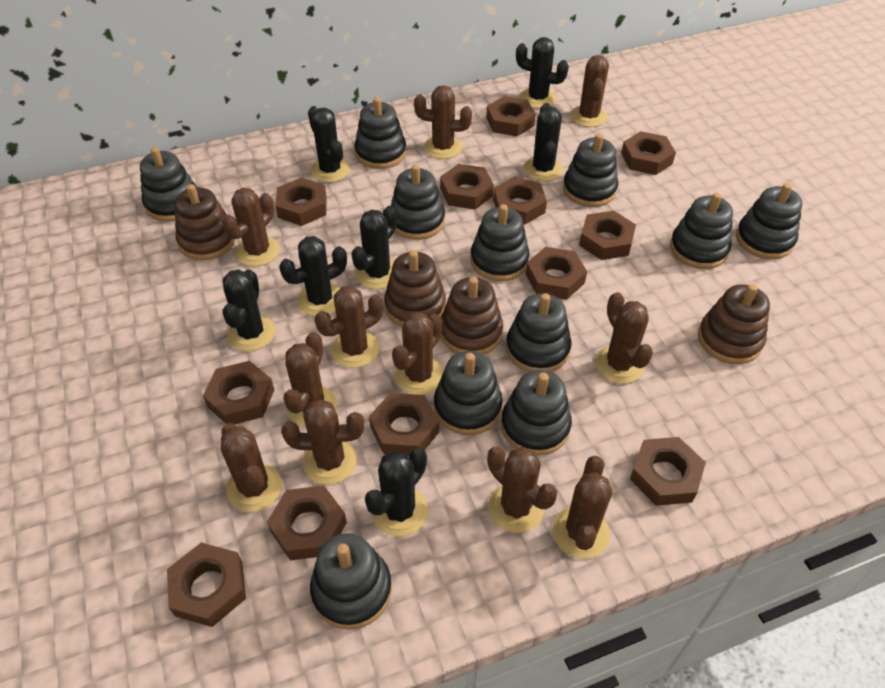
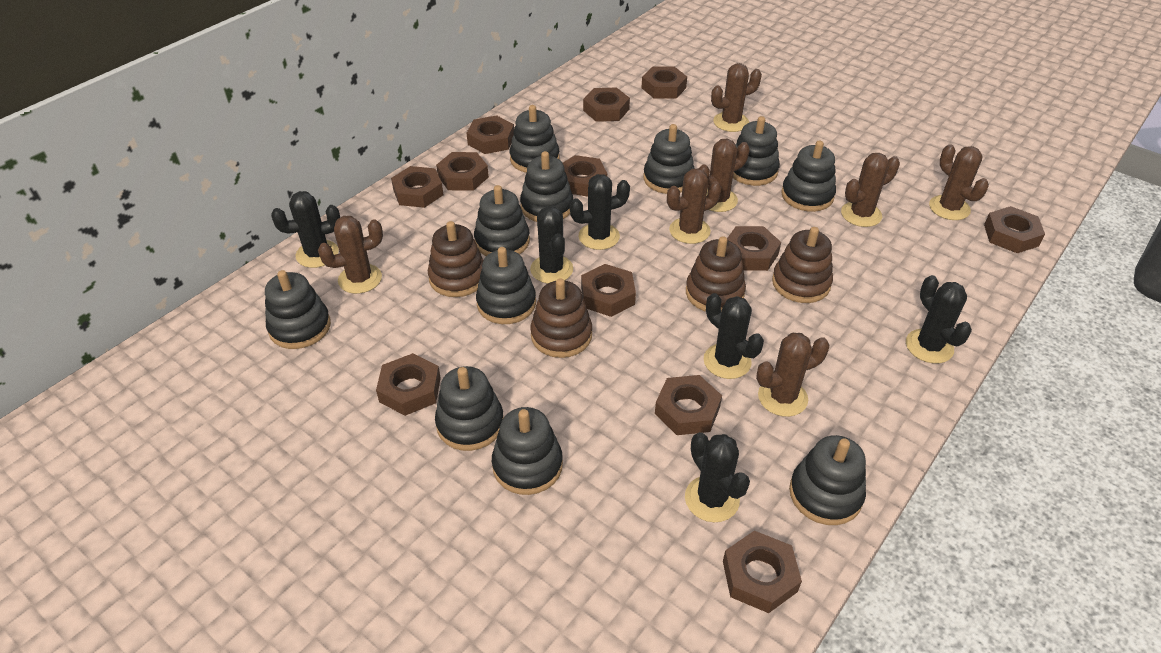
black cactus: [223,269,275,351] [279,236,347,316] [308,106,350,183] [351,206,397,289] [365,448,428,537] [516,37,569,108] [524,103,563,182] = 7 -> [271,191,340,268] [530,206,573,284] [570,174,630,250] [685,432,750,522] [704,293,764,379] [906,275,972,364] = 6
brown cactus: [221,423,282,512] [222,188,280,266] [281,399,364,485] [284,332,337,427] [315,286,383,368] [392,312,444,395] [414,85,472,159] [487,447,557,533] [552,456,612,559] [571,55,609,127] [595,292,653,384] = 11 -> [318,216,383,294] [667,169,721,244] [698,139,750,212] [711,63,762,132] [756,333,829,417] [841,153,900,227] [929,144,989,220] = 7

